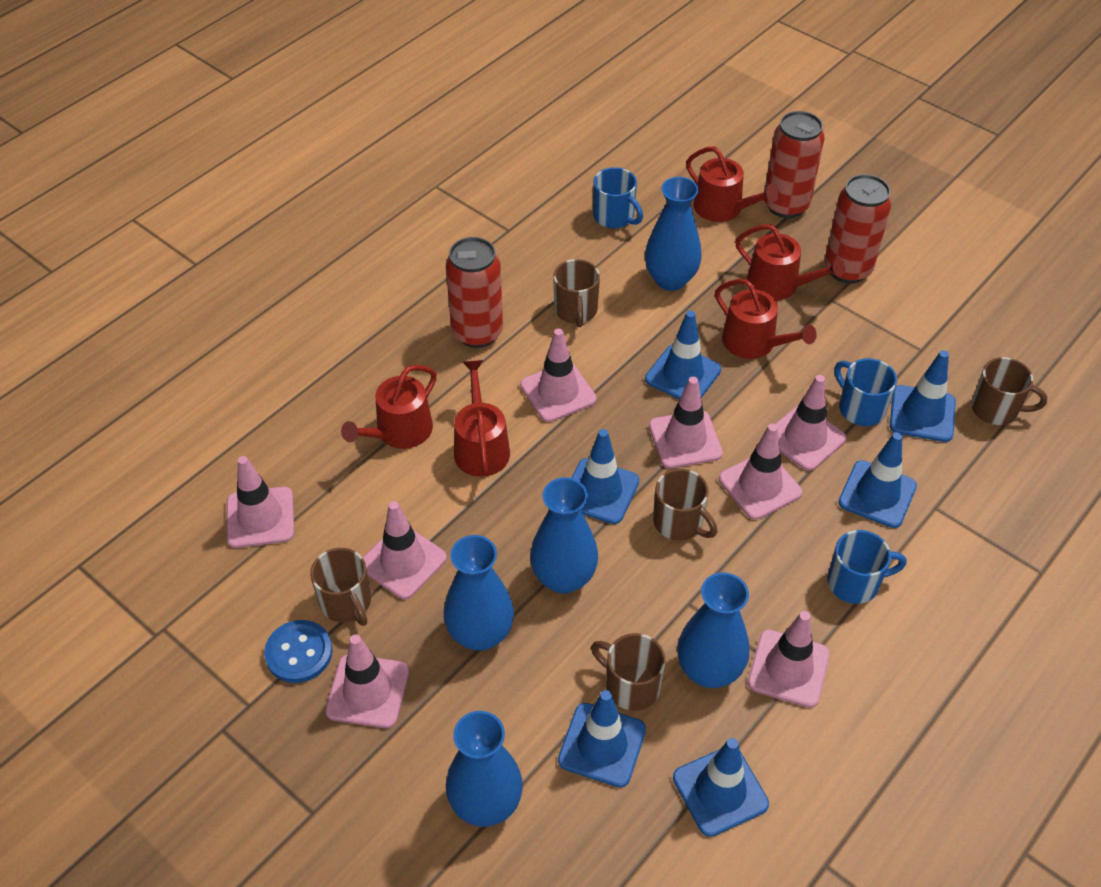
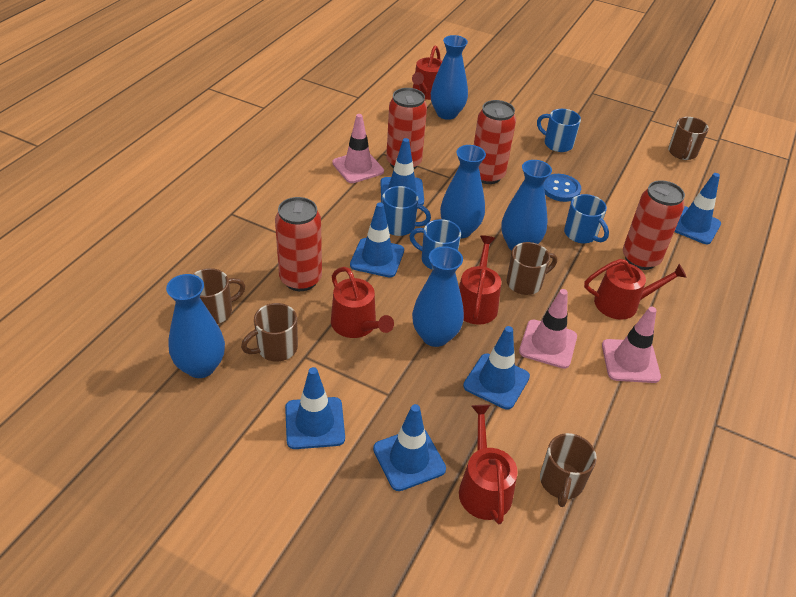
blue mug: [593,167,643,228] [827,530,907,604] [834,358,897,426] = 3 -> [382,186,431,236] [409,219,461,270] [537,109,581,152] [564,194,609,243] = 4
pink traffic cone: [227,456,294,548] [325,634,409,728] [363,501,447,599] [520,328,597,422] [649,377,723,469] [719,424,802,520] [748,611,830,708] [775,375,846,471] = 8 -> [332,114,384,183] [519,289,577,369] [602,307,661,383] = 3
red can: [446,237,503,348] [764,111,825,218] [824,174,892,284] = 3 -> [275,197,322,291] [386,88,427,169] [474,100,516,184] [623,180,685,270] = 4

